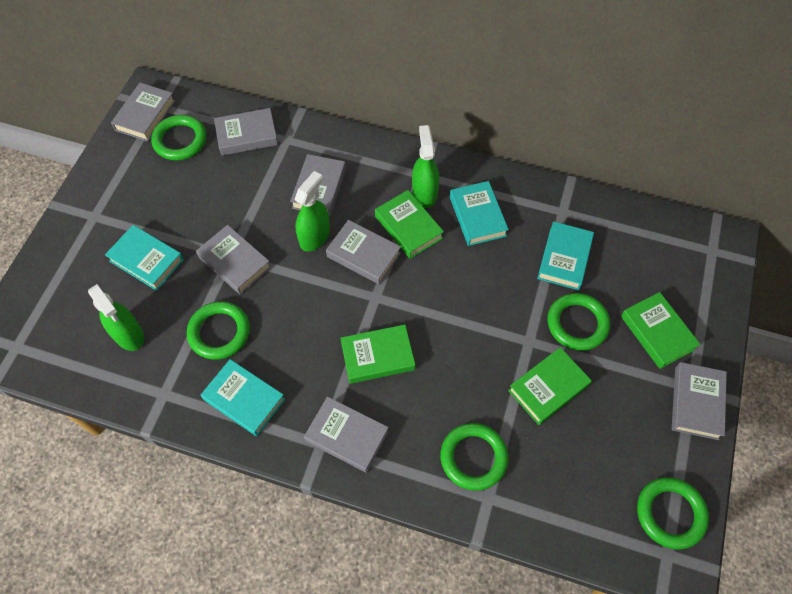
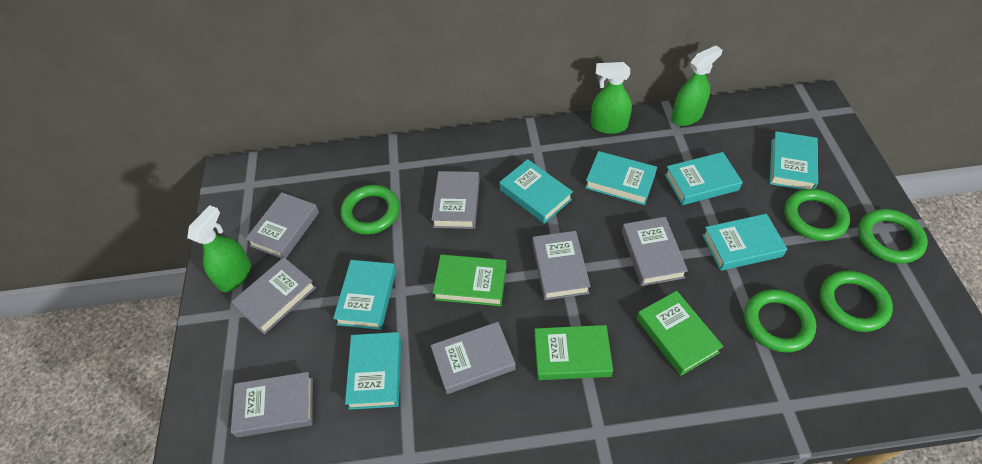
green book: [341,325,415,384] [375,190,444,259] [508,347,592,425] [621,292,700,369] = 4 -> [433,254,506,306] [534,325,613,380] [636,291,723,376] = 3
turquoise book: [105,225,184,291] [201,359,285,436] [450,181,509,246] [537,221,594,290] = 4 -> [333,260,396,330] [345,332,401,410] [499,159,573,224] [585,151,657,205] [665,152,743,205] [702,214,787,271] [769,131,818,190] = 7

